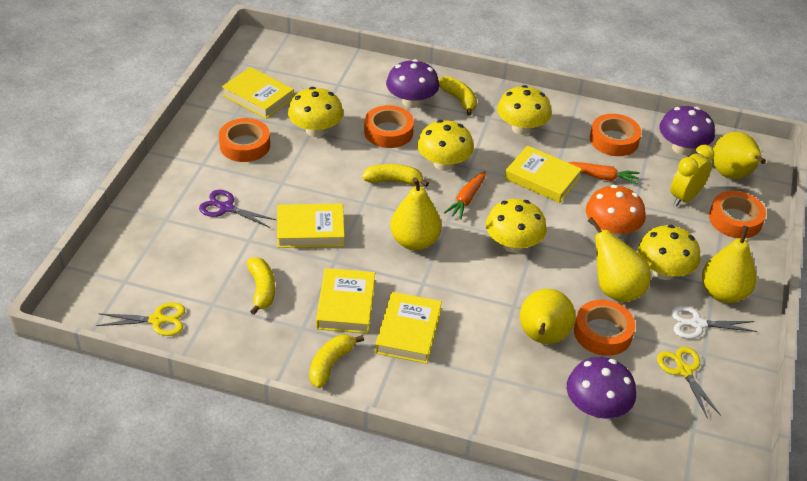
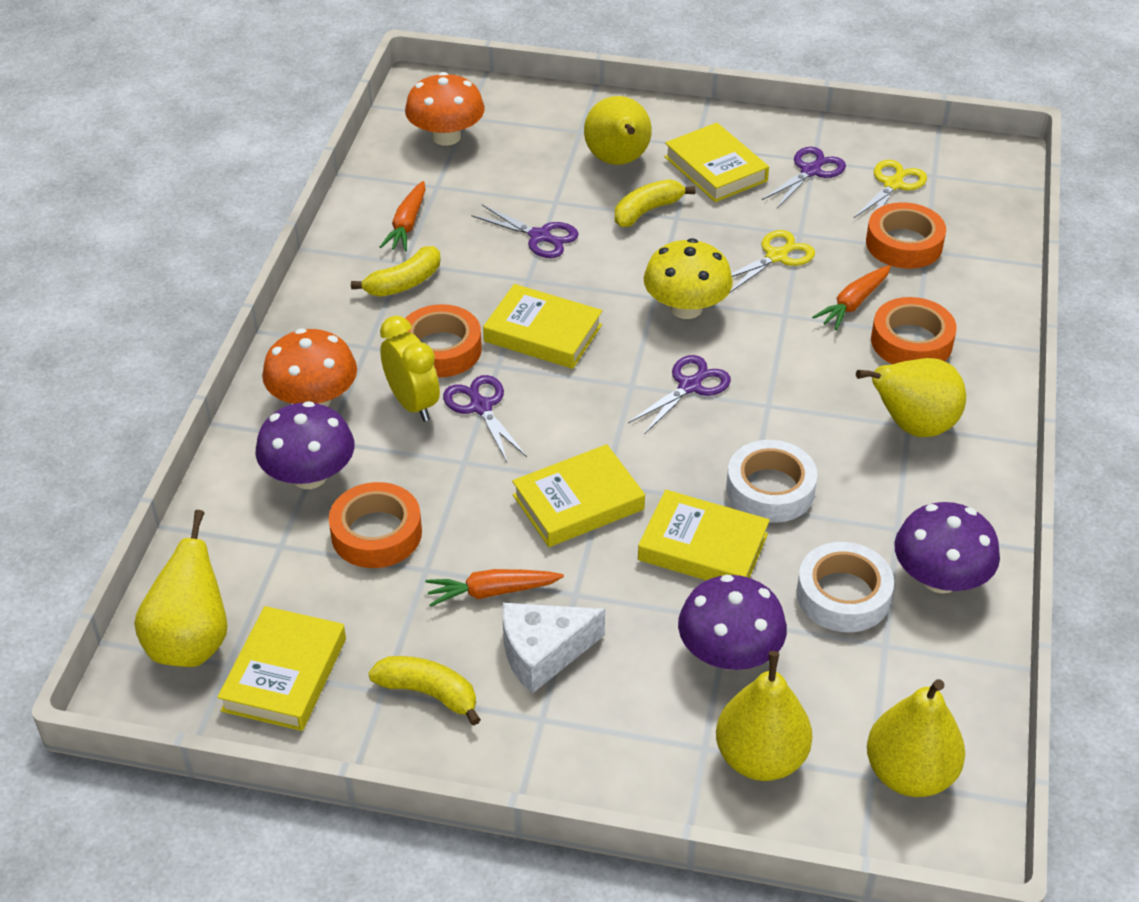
orange carrot: [444,171,486,220] [568,162,640,185] = 2 -> [380,181,426,251] [426,569,564,607] [812,265,891,330] = 3
orange mushroom: [586,185,646,238] = 1 -> [262,329,357,407] [405,72,485,146] = 2
orange tape: [219,118,270,162] [364,105,414,148] [574,300,635,356] [590,114,641,156] [709,191,766,238] = 5 -> [329,482,422,568] [405,304,482,378] [866,202,946,269] [871,297,957,364] = 4
purple scissors: [199,190,276,228] = 1 -> [443,375,527,462] [472,205,579,258] [628,355,731,434] [762,147,846,208] = 4
white cheese: none = 0 -> [502,603,605,694] = 1
white scissors: [671,306,758,339] = 1 -> none = 0
white tape: none = 0 -> [726,440,818,523] [796,542,894,632] = 2
yellow banana: [247,257,275,315] [309,334,364,388] [362,164,429,187] [438,76,477,116] = 4 -> [351,246,441,297] [368,656,481,726] [615,179,695,227] = 3
yellow mushroom: [288,87,343,137] [417,120,474,171] [486,199,547,253] [497,85,552,135] [638,225,700,280] = 5 -> [643,238,733,319] = 1

